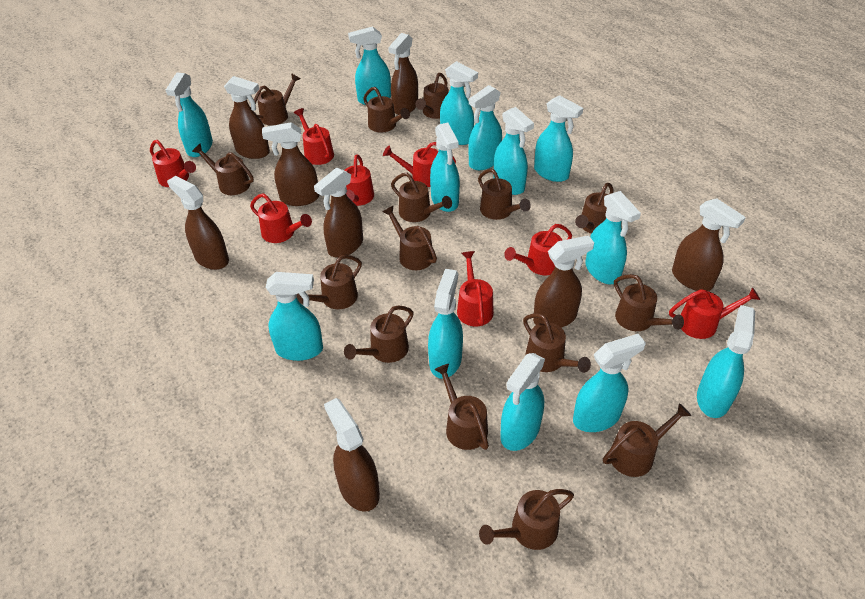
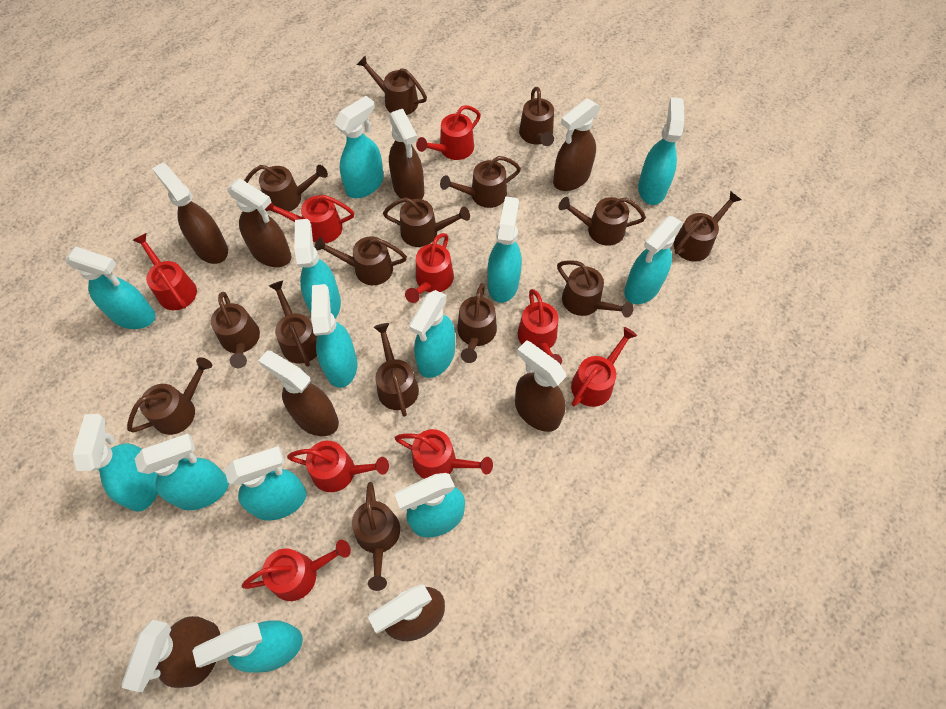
red watering can: [150,140,196,187] [250,193,312,243] [294,108,334,165] [344,154,374,206] [383,142,456,187] [457,251,494,326] [504,224,572,275] [669,287,760,339] = 8 -> [133,233,197,310] [242,540,351,601] [265,195,354,243] [287,441,389,492] [395,429,493,479] [405,233,454,303] [416,105,481,160] [517,289,562,365] [571,327,637,407] = 9

